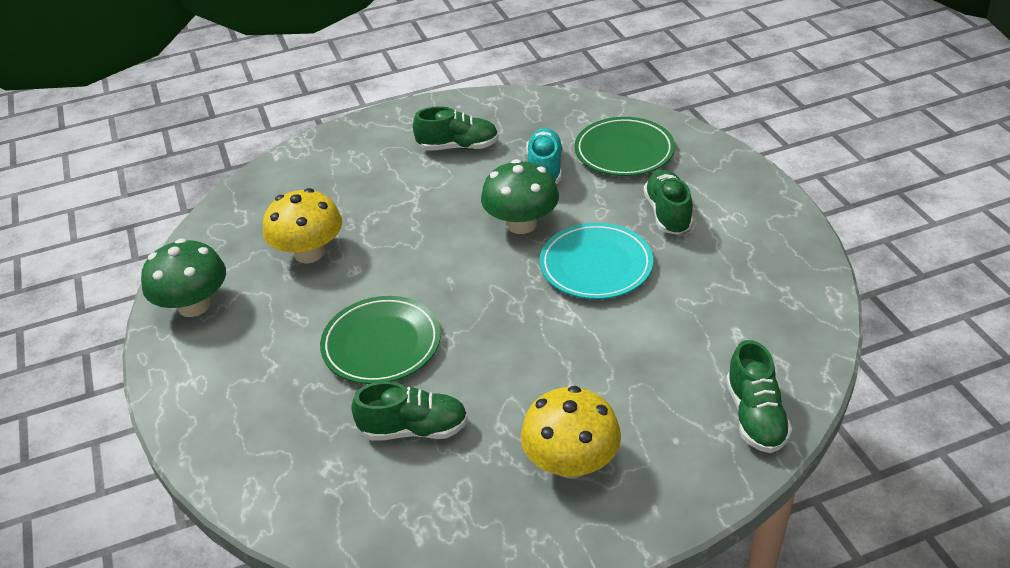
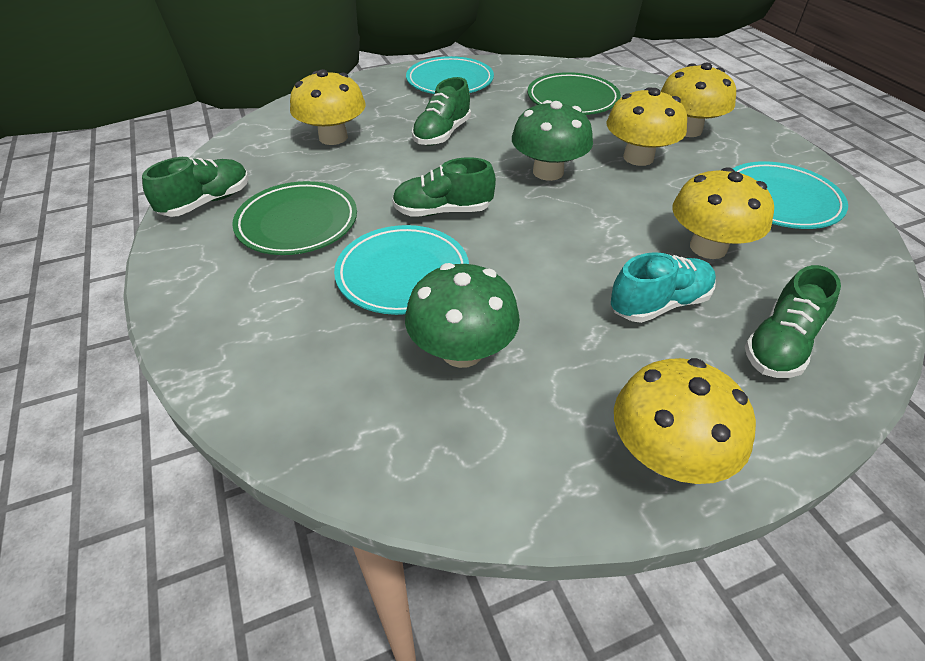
turquoise plate: [540,223,653,299] = 1 -> [334,225,469,315] [406,56,494,94] [733,161,848,229] = 3
yellow mushroom: [263,188,342,263] [521,386,621,478] = 2 -> [290,69,366,145] [607,87,687,166] [614,358,756,484] [660,63,736,137] [672,167,774,259] = 5

